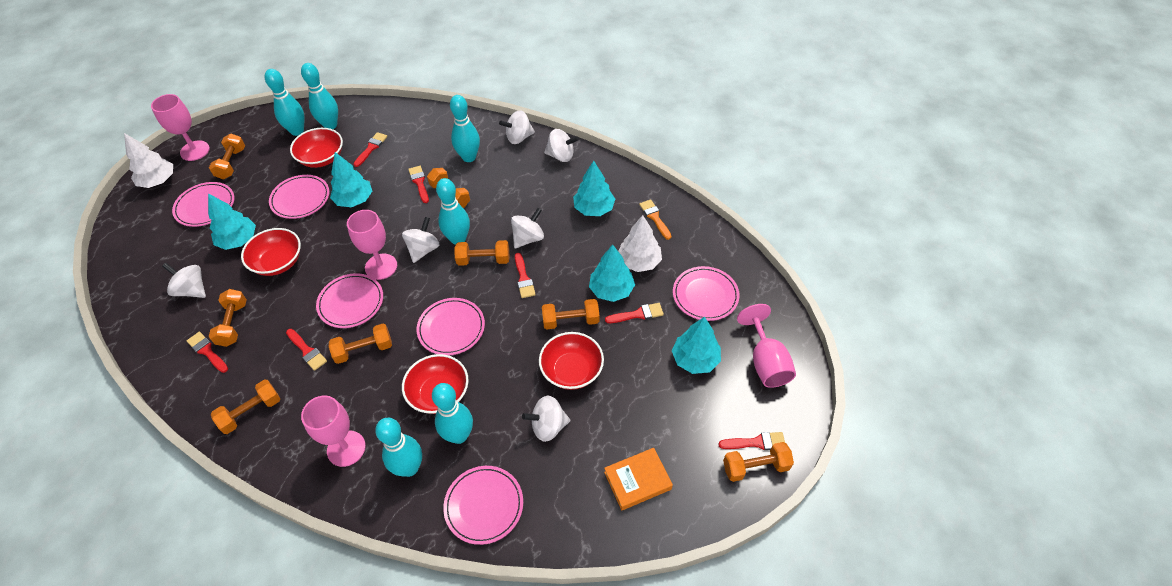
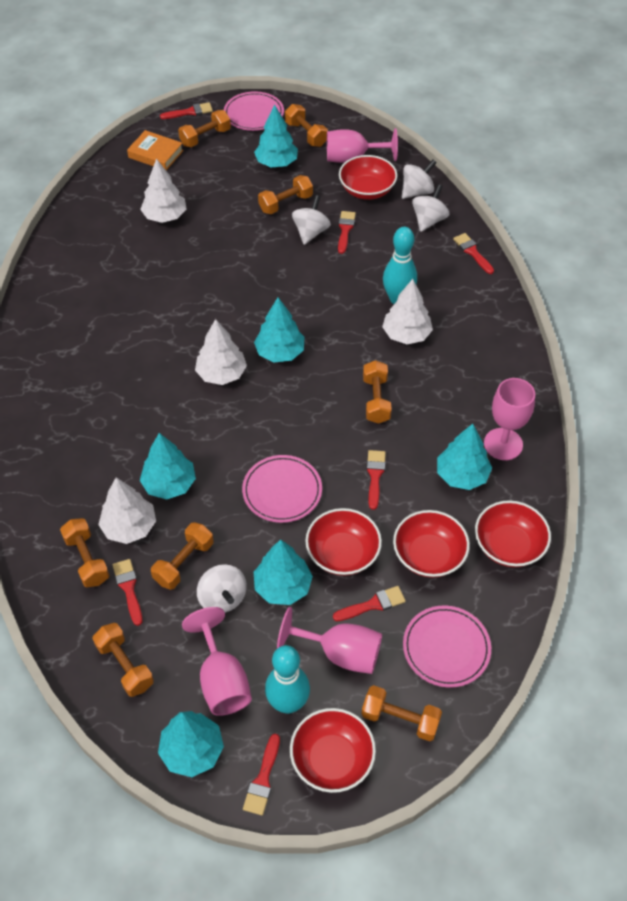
orange brush: [639,199,671,240] = 1 -> none = 0
pink plate: [172,182,234,227] [269,175,329,219] [316,273,383,328] [416,298,485,355] [443,466,523,545] [673,266,740,321] = 6 -> [224,91,284,131] [242,455,322,523] [403,606,491,688] = 3
red bowl: [241,228,301,276] [290,128,343,168] [402,354,469,414] [539,332,604,390] = 4 -> [290,708,376,793] [305,508,382,576] [339,155,397,200] [393,510,470,578] [475,500,551,567] = 5
turquoise bowling pin: [265,69,304,136] [301,63,338,129] [375,418,422,477] [432,383,473,444] [436,178,470,245] [450,95,480,162] = 6 -> [265,645,310,714] [383,227,417,304] = 2
turquoise tree: [208,193,256,250] [330,152,372,207] [573,160,615,216] [589,244,635,302] [672,317,721,374] = 5 -> [140,433,196,499] [158,711,224,777] [254,105,298,167] [254,297,304,363] [254,539,313,605] [437,424,492,490] = 6
white spinning top: [162,263,206,298] [402,217,440,263] [499,110,535,144] [511,208,544,248] [522,396,570,442] [544,129,579,162] = 6 -> [197,564,247,613] [292,195,331,245] [402,159,437,199] [412,184,449,232] = 4
white tree: [124,133,173,188] [618,215,662,272] = 2 -> [98,477,156,544] [140,158,186,223] [195,319,247,385] [382,279,433,344] = 4

